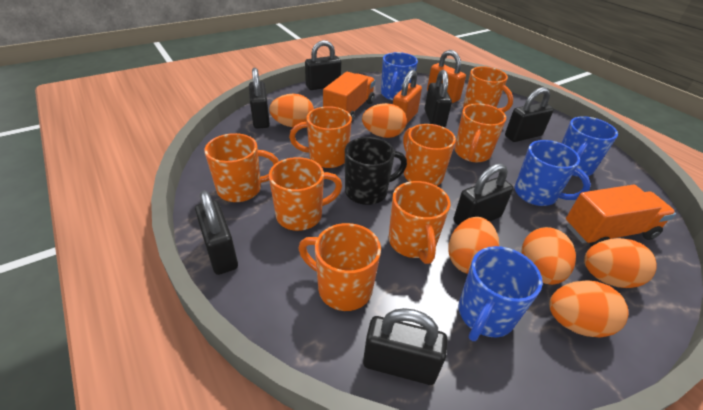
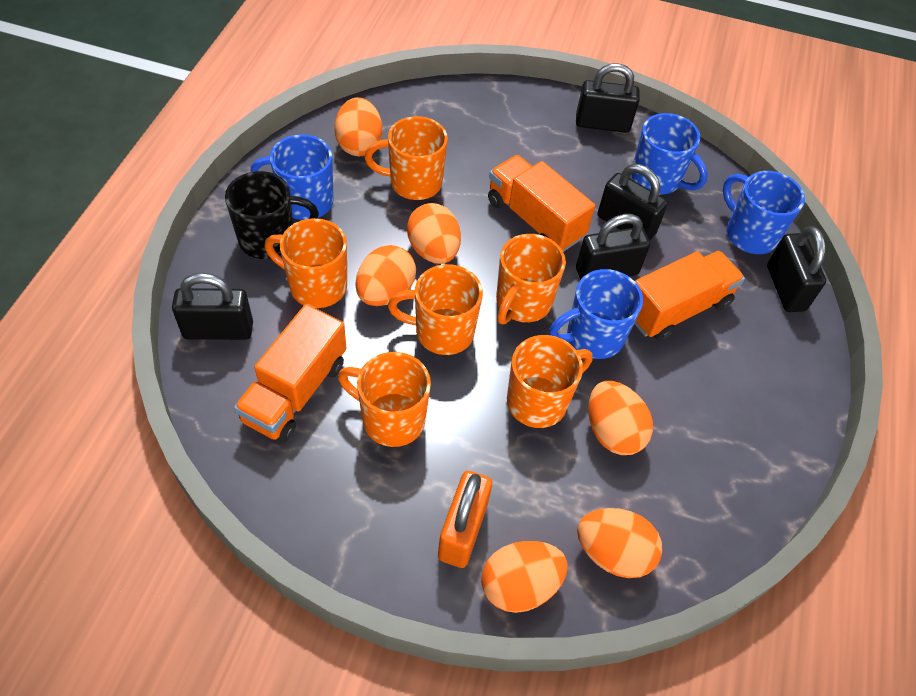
black padlock: [195,190,238,275] [249,68,270,129] [305,40,341,90] [363,308,448,385] [425,70,452,127] [453,163,513,225] [505,87,554,142] = 7 -> [172,273,253,340] [576,63,640,133] [576,214,650,280] [598,164,668,240] [767,226,826,312] = 5
orange mug: [204,133,279,202] [269,157,342,231] [289,106,352,168] [299,223,381,311] [389,181,450,264] [403,124,456,186] [454,103,506,162] [463,66,513,112] = 8 -> [264,218,347,308] [338,352,431,447] [364,116,448,200] [388,264,483,355] [496,234,566,324] [507,335,593,428] = 6
orange padlock: [393,70,422,123] [427,50,466,103] = 2 -> [438,471,492,568] = 1
orange truck: [323,72,375,122] [566,185,676,247] = 2 -> [234,304,346,443] [488,155,595,252] [634,251,745,341] = 3

